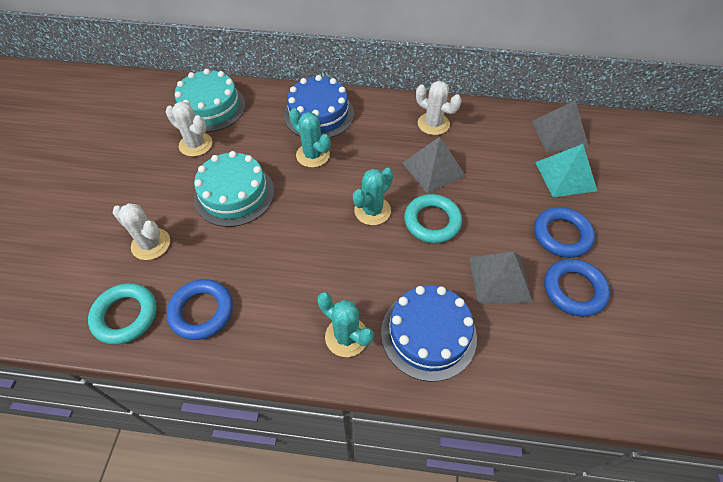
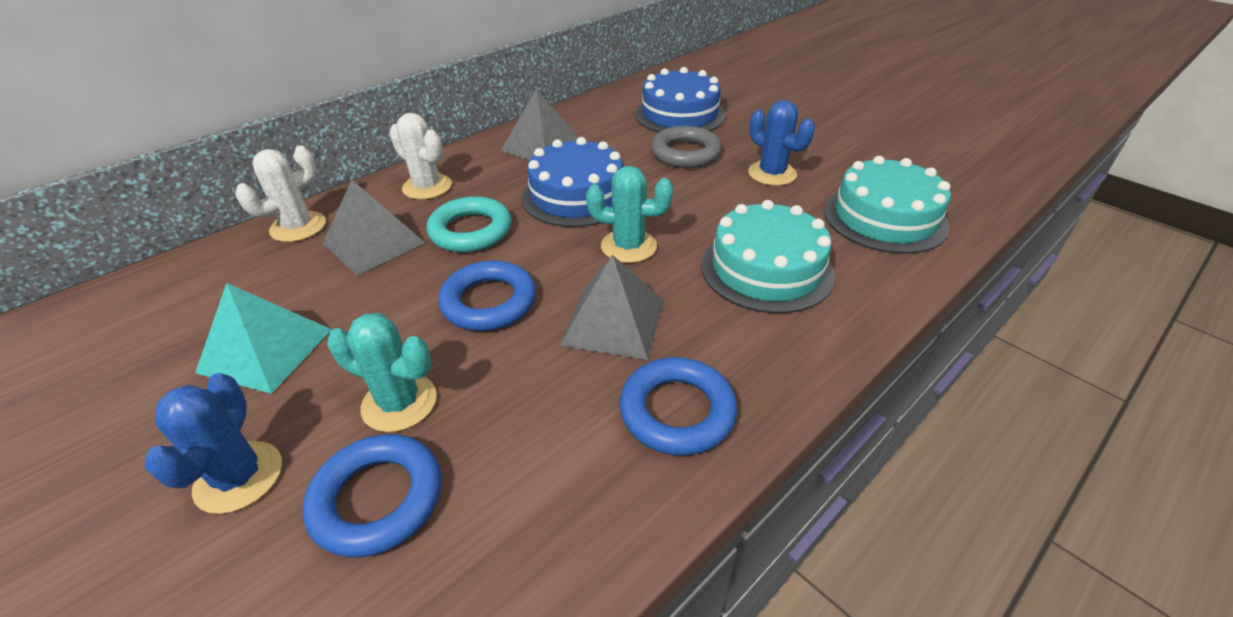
blue cactus: none = 0 -> [145,373,282,514] [748,100,815,186] = 2
grey ring: none = 0 -> [651,126,722,168] = 1
turquoise cactus: [289,108,331,168] [317,292,374,357] [353,168,393,225] = 3 -> [327,313,437,432] [586,166,673,263] = 2
turquoise ring: [88,283,157,345] [404,194,462,243] = 2 -> [427,196,512,252] = 1
white cactus: [113,203,170,260] [166,102,213,157] [416,81,462,135] = 3 -> [235,146,326,242] [389,113,452,199] = 2

